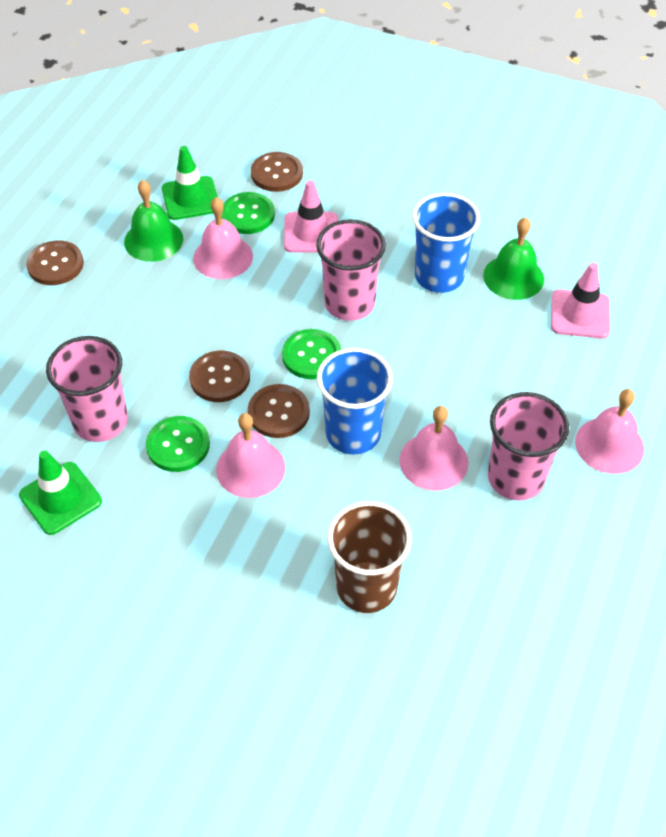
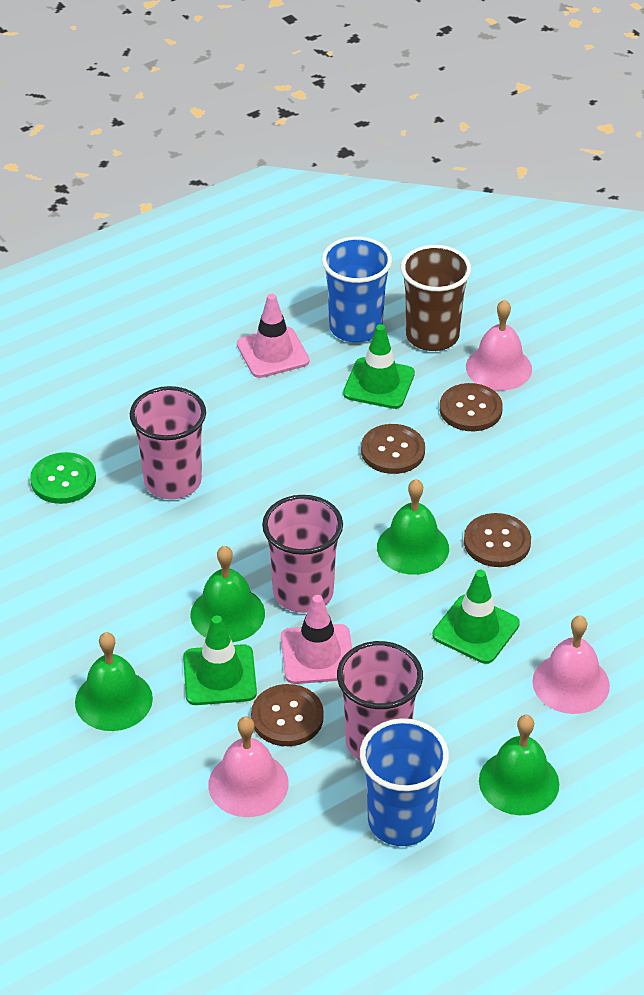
green bell: [124,180,183,262] [483,217,544,300] = 2 -> [75,632,153,731] [190,546,265,642] [377,479,449,575] [479,715,559,815] = 4
green button: [146,416,210,472] [222,192,275,234] [282,329,341,379] = 3 -> [30,452,96,504] = 1
green traffic cone: [19,450,102,535] [162,146,218,220] = 2 -> [183,616,257,705] [343,324,415,409] [433,570,520,664] = 3
pink bell: [193,197,253,279] [216,413,285,498] [400,406,468,491] [575,389,644,474] = 4 -> [208,716,289,817] [466,300,532,391] [532,615,610,714] = 3

